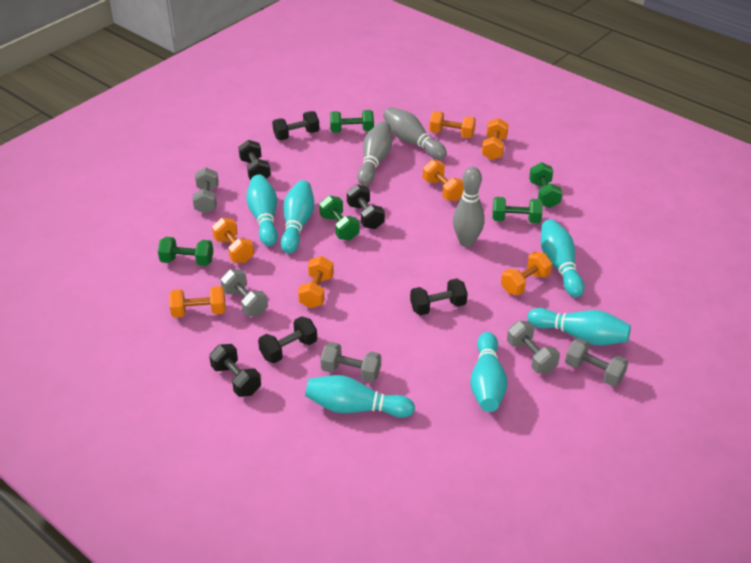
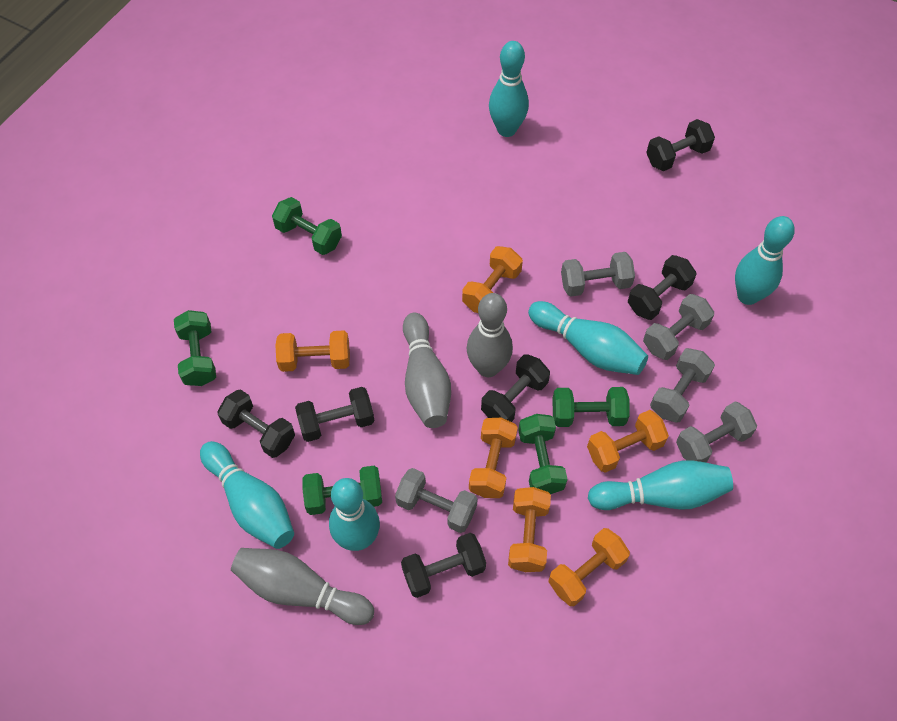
orange dumbbell: [169,286,226,318] [212,218,254,263] [298,256,334,308] [423,160,464,201] [429,111,476,138] [482,118,509,160] [501,252,552,295] = 7 -> [275,331,350,372] [462,246,523,313] [469,418,518,498] [508,487,551,572] [548,528,630,606] [587,410,669,473] = 6

